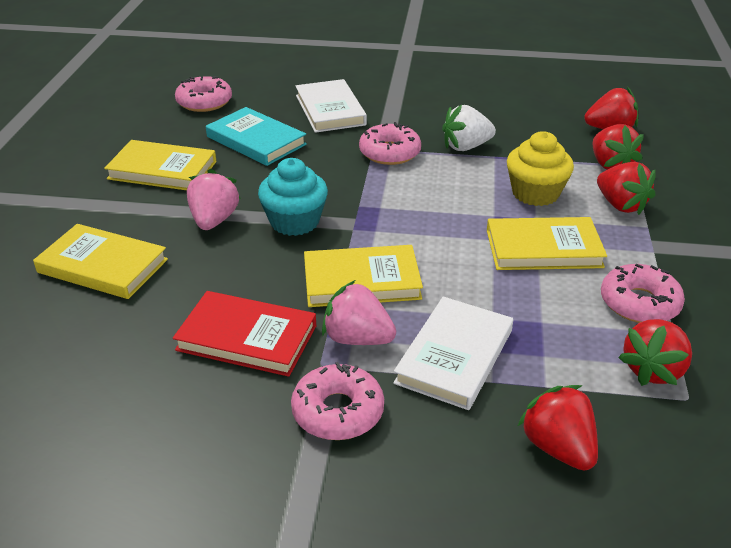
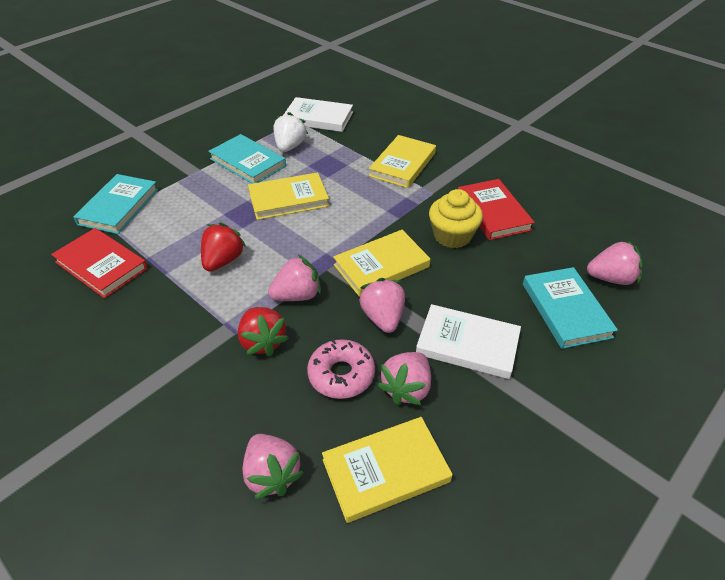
pink donut: [175,76,232,112] [291,362,384,440] [359,122,421,165] [601,264,685,323] = 4 -> [307,339,375,399] = 1
pink strawberry: [187,169,241,230] [322,280,396,345] = 2 -> [242,434,304,499] [268,254,321,301] [359,278,405,333] [378,352,431,405] [587,240,643,285] = 5
red book: [173,291,316,377] = 1 -> [51,228,148,298] [458,179,535,240] = 2
red strawberry: [518,385,598,471] [584,87,638,129] [592,124,644,170] [597,162,656,215] [618,319,692,386] = 5 -> [201,223,246,272] [238,307,289,357] = 2
turquoise book: [206,107,307,166] = 1 -> [73,174,158,234] [208,134,286,184] [523,267,618,349] = 3
turquoise cupcake: [258,158,328,236] = 1 -> none = 0

